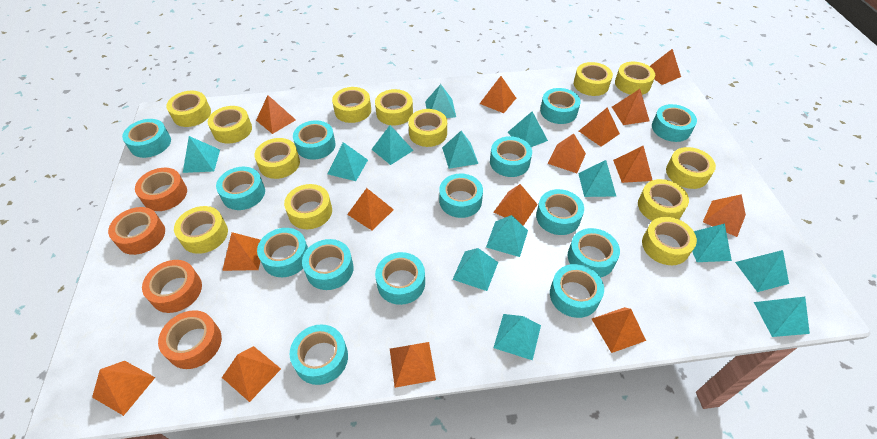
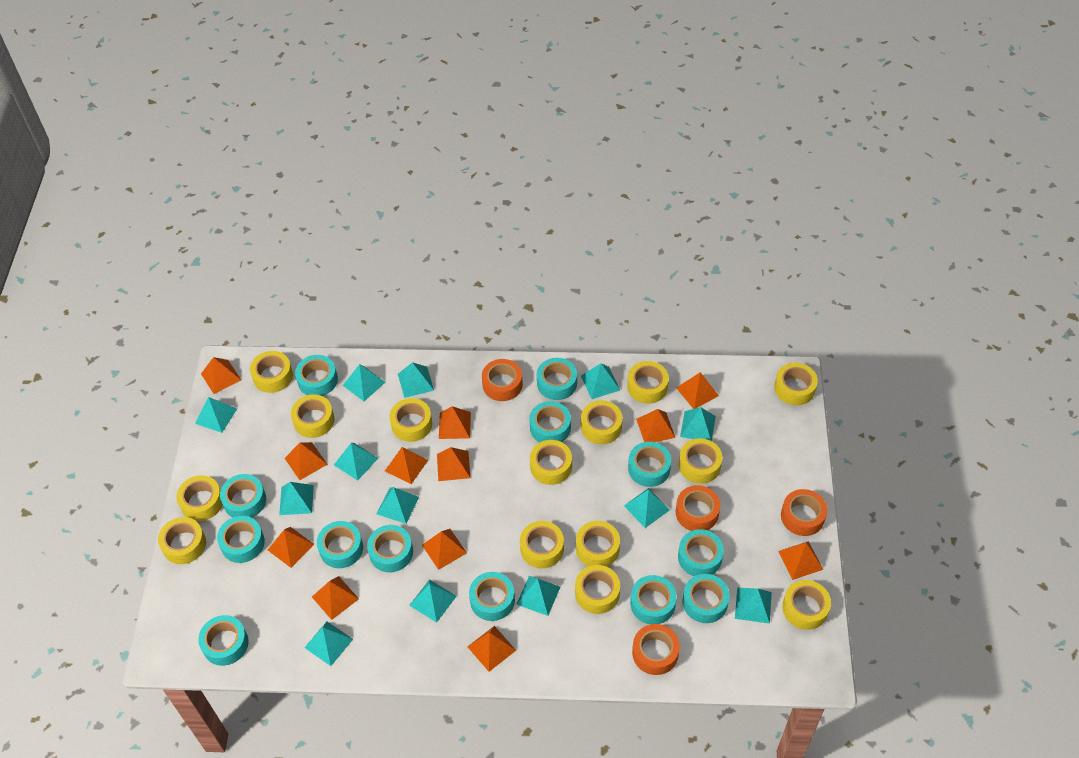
orange pyramid: [92,361,156,416] [222,232,260,271] [222,346,281,402] [256,95,296,134] [347,188,394,230] [390,342,436,388] [480,76,516,113] [494,184,538,226] [547,134,586,173] [579,107,620,147] [592,307,646,353] [612,89,650,125] [613,146,652,183] [650,49,681,85] [703,194,746,237] = 15 -> [201,357,241,394] [268,527,314,568] [285,442,328,480] [312,576,359,620] [385,447,428,484] [422,529,467,570] [437,447,470,481] [439,406,471,439] [467,626,516,672] [636,409,675,442] [677,372,719,409] [778,541,823,580] = 12
turquoise tape: [122,119,171,158] [216,167,265,210] [257,228,308,277] [289,324,348,385] [293,120,336,160] [302,239,354,290] [375,252,425,305] [439,174,483,218] [490,136,532,177] [536,189,584,235] [540,88,581,124] [550,264,604,318] [568,228,620,278] [652,104,697,142] = 14 -> [198,615,249,666] [217,516,265,563] [220,474,266,518] [295,355,338,396] [317,521,363,568] [367,525,413,572] [469,572,515,621] [529,401,571,442] [537,358,577,400] [628,442,671,487] [630,575,677,624] [678,529,724,576] [683,574,730,623] = 13
yellow tape: [166,91,211,127] [174,206,228,254] [208,106,252,144] [255,138,300,179] [284,184,332,229] [332,87,371,123] [375,89,413,126] [408,109,447,147] [574,62,613,96] [615,62,655,95] [638,179,689,221] [642,217,697,265] [666,147,716,189] = 13 -> [158,517,206,564] [176,475,223,521] [250,351,293,393] [291,394,334,438] [390,398,432,442] [520,521,564,569] [530,440,572,485] [575,565,620,614] [576,521,620,567] [581,400,623,444] [627,361,669,404] [679,438,722,484] [774,363,818,405] [782,580,831,630] = 14

